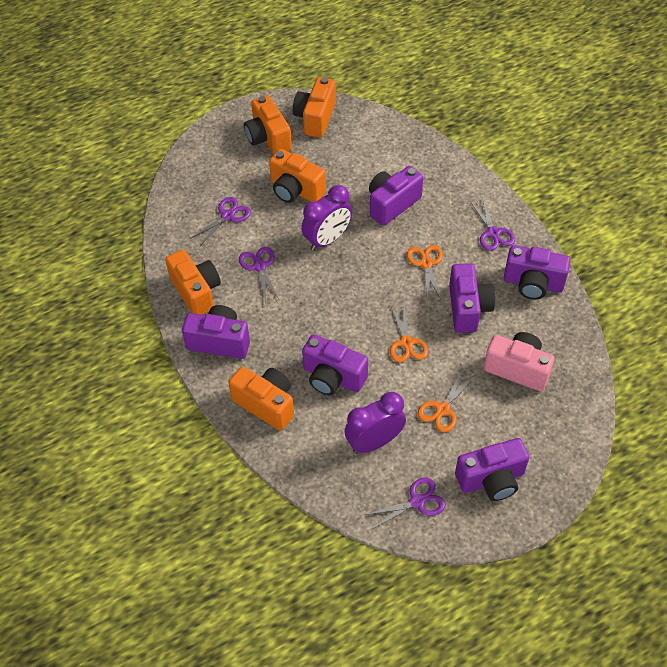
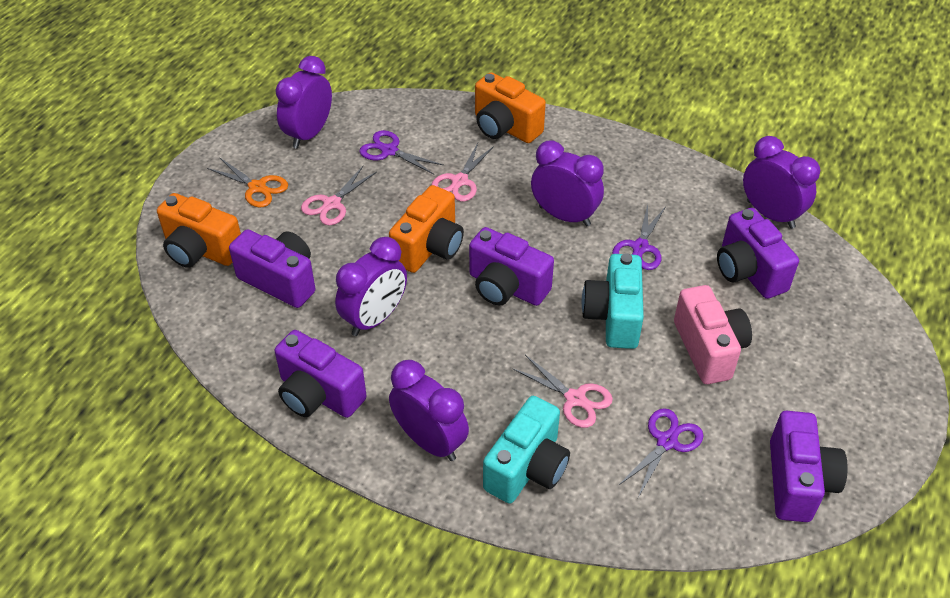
orange camera: [165,250,221,315] [228,367,294,431] [244,95,292,155] [269,149,326,203] [293,77,336,138] = 5 -> [157,193,241,268] [389,185,464,273] [475,72,546,143] = 3
orange scissors: [390,302,428,363] [407,245,443,301] [418,369,476,432] = 3 -> [207,157,288,208] = 1
pink scissors: none = 0 -> [301,166,377,225] [432,143,494,202] [512,355,613,428] = 3
purple camera: [182,305,250,359] [302,334,368,395] [369,166,423,226] [449,263,495,333] [455,438,529,501] [504,245,571,300] = 6 -> [229,229,315,308] [275,330,367,418] [469,227,554,306] [717,208,799,299] [770,411,848,522] = 5
purple clock: [301,185,352,251] [344,392,406,453] = 2 -> [275,56,332,149] [335,237,407,336] [389,360,469,461] [531,141,604,227] [743,136,820,229] = 5
purple scissors: [190,197,251,246] [239,247,279,302] [366,478,446,530] [470,197,515,251] = 4 -> [359,130,443,175] [612,204,665,270] [618,408,704,497] = 3
turquoise camera: none = 0 -> [483,396,570,504] [582,253,644,349] = 2

